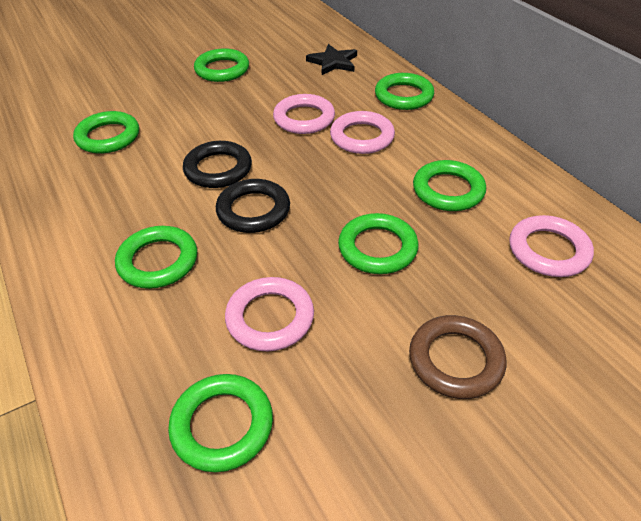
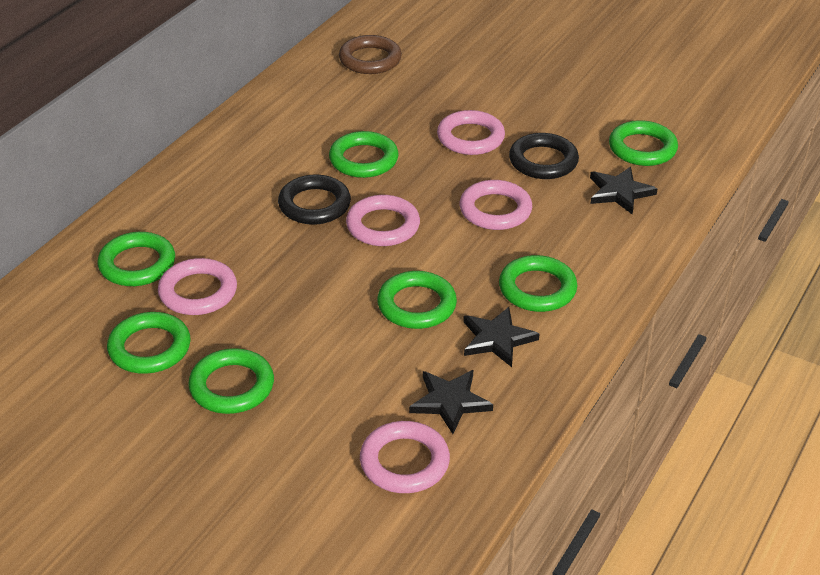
black star: [306,44,357,75] = 1 -> [409,370,493,434] [463,307,540,367] [590,167,658,214] = 3
pink ring: [225,277,314,351] [273,94,335,134] [330,111,395,154] [509,215,594,277] = 4 -> [158,258,237,315] [346,195,420,246] [360,421,450,493] [437,110,505,155] [460,180,532,230] = 5

